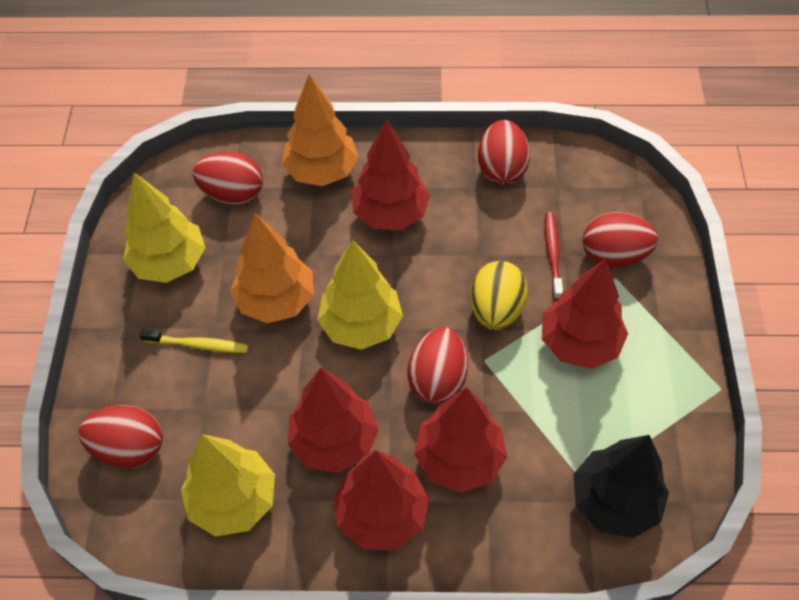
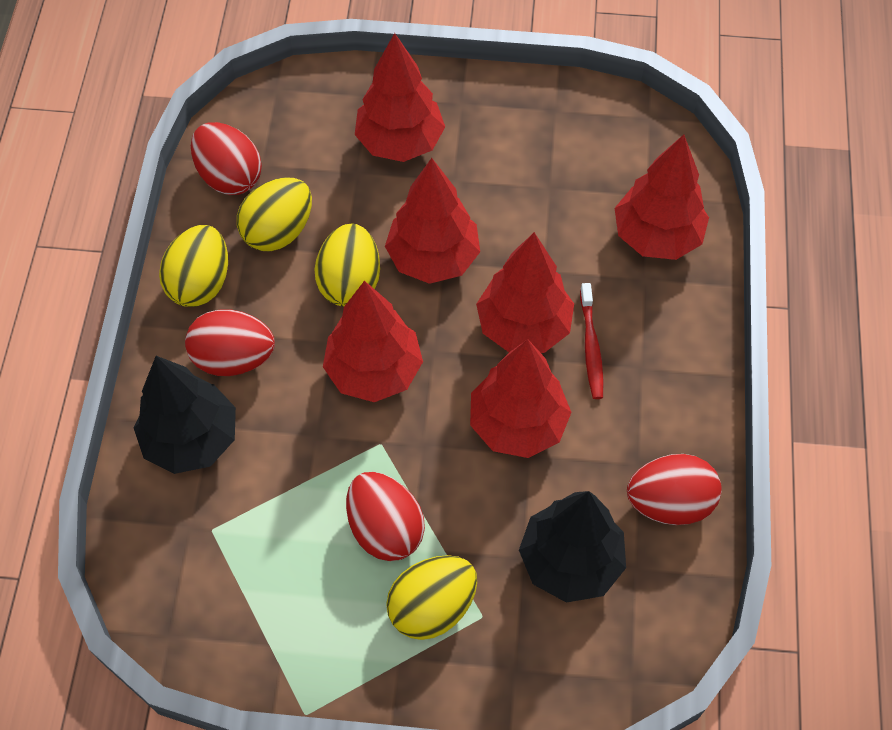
black tree: [574,435,669,538] = 1 -> [134,356,236,474] [519,491,626,603] = 2
orange tree: [230,213,314,323] [282,75,359,186] = 2 -> none = 0
red egg: [78,405,163,468] [193,151,263,205] [408,327,468,404] [478,120,530,185] [582,212,658,267] = 5 -> [185,310,275,376] [191,122,262,195] [346,472,425,561] [627,454,722,525] = 4
red tree: [288,367,379,473] [334,450,429,550] [351,120,430,230] [414,387,507,493] [542,259,628,369] = 5 -> [323,281,423,402] [355,33,445,162] [385,158,480,284] [470,339,571,458] [476,232,574,353] [614,134,709,260] = 6
yellow egg: [470,261,528,330] = 1 -> [159,225,228,307] [237,177,312,251] [314,223,380,307] [386,555,477,640] = 4
yellow toothbrush: [140,329,249,353] = 1 -> none = 0
yellow tree: [123,173,205,283] [181,434,275,537] [317,240,403,350] = 3 -> none = 0

